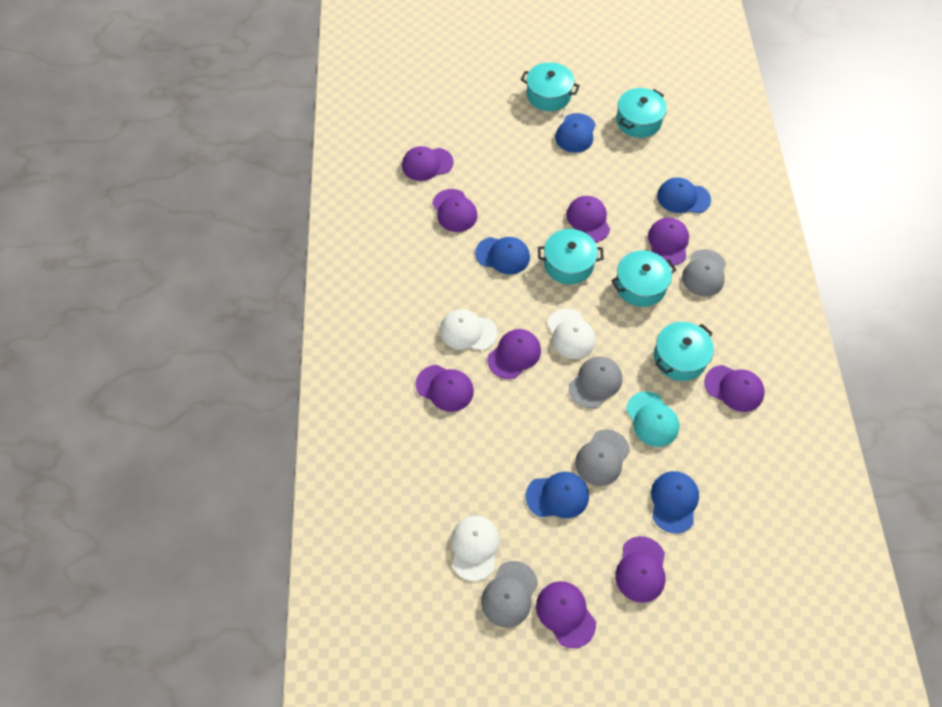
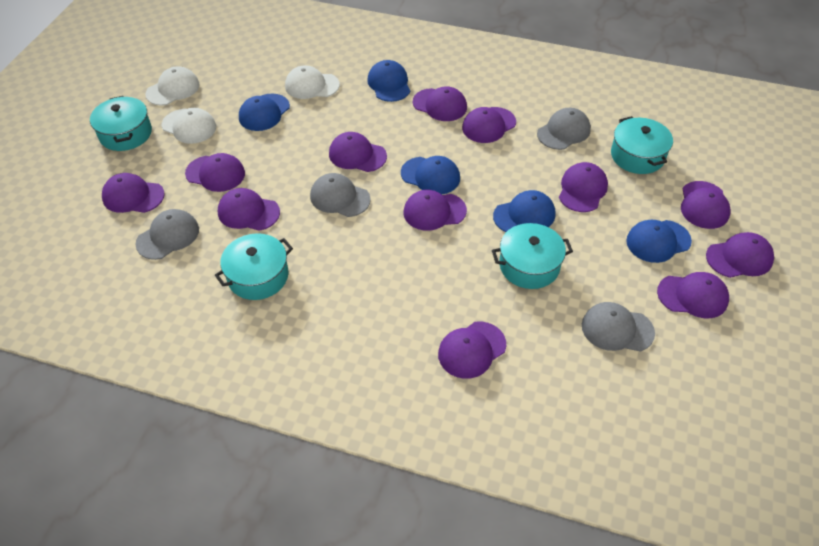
purple cap: [402,146,454,181] [416,365,474,412] [432,189,477,232] [487,329,541,379] [536,581,596,649] [566,196,610,242] [615,536,665,603] [648,218,689,266] [704,365,765,412] = 9 -> [102,173,164,213] [185,153,245,192] [218,188,280,231] [329,132,387,172] [404,190,467,231] [413,86,467,121] [438,321,506,379] [462,107,516,143] [559,162,608,212] [657,272,729,318] [681,181,730,229] [706,232,774,278] = 12
turquoise cap: [626,391,679,447] = 1 -> none = 0
turquoise pot: [521,62,580,111] [538,229,604,284] [611,250,676,307] [616,88,667,138] [654,322,714,381] = 5 -> [90,96,152,151] [215,233,293,300] [492,223,573,289] [611,116,673,174] = 4

